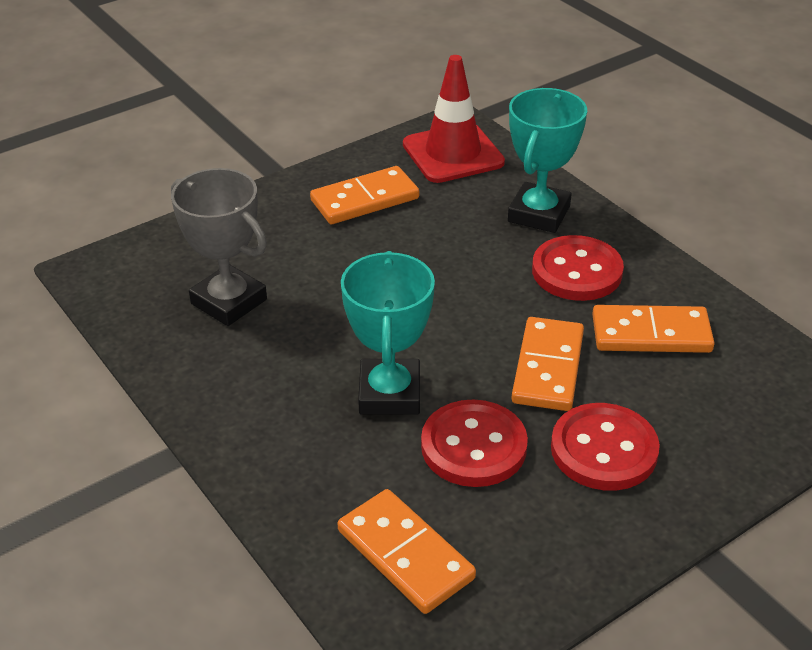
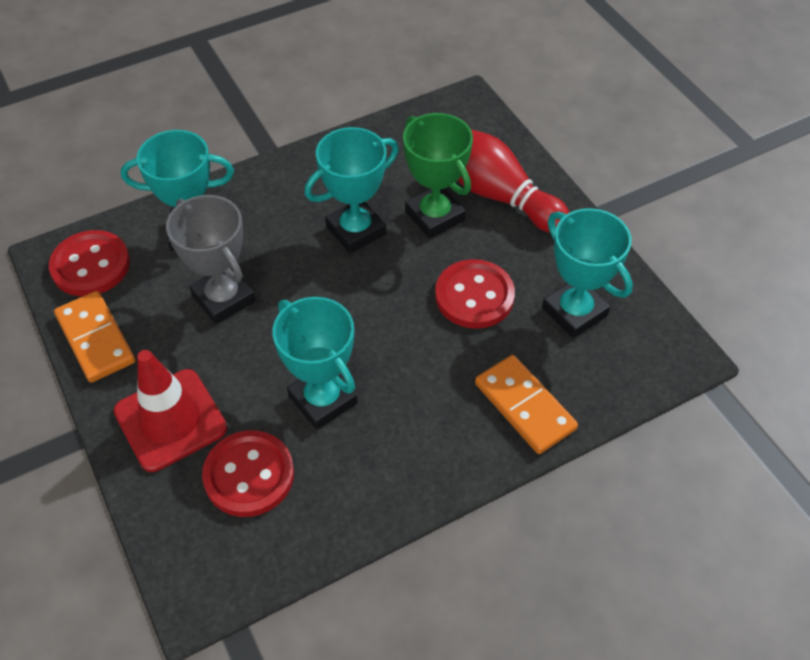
green trophy: none = 0 -> [403,113,473,238] = 1
orange domino: [310,166,419,224] [337,489,476,614] [512,317,584,411] [592,305,715,353] = 4 -> [54,291,135,383] [475,355,578,454] = 2
red bowling pin: none = 0 -> [458,130,569,233] = 1
turquoise trophy: [341,251,435,415] [508,88,587,233] = 2 -> [121,130,234,251] [272,297,358,430] [304,127,399,253] [542,208,633,338] = 4

